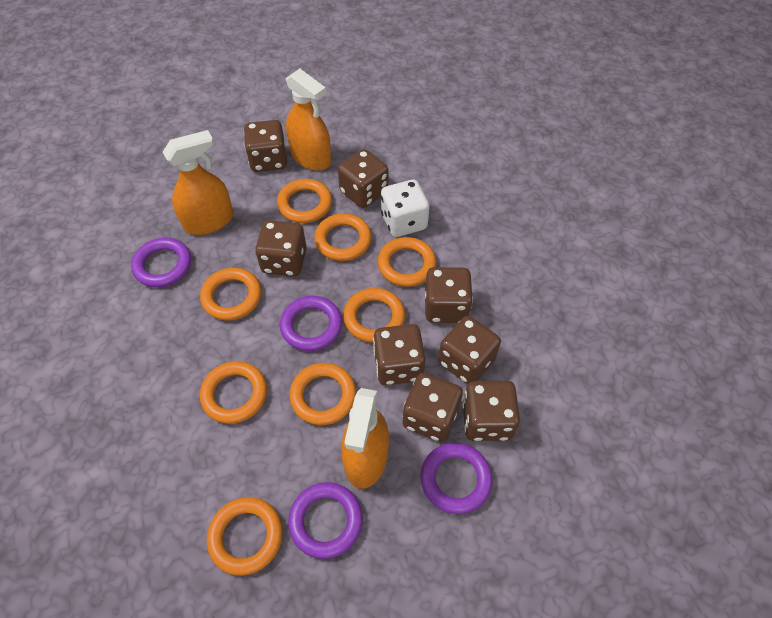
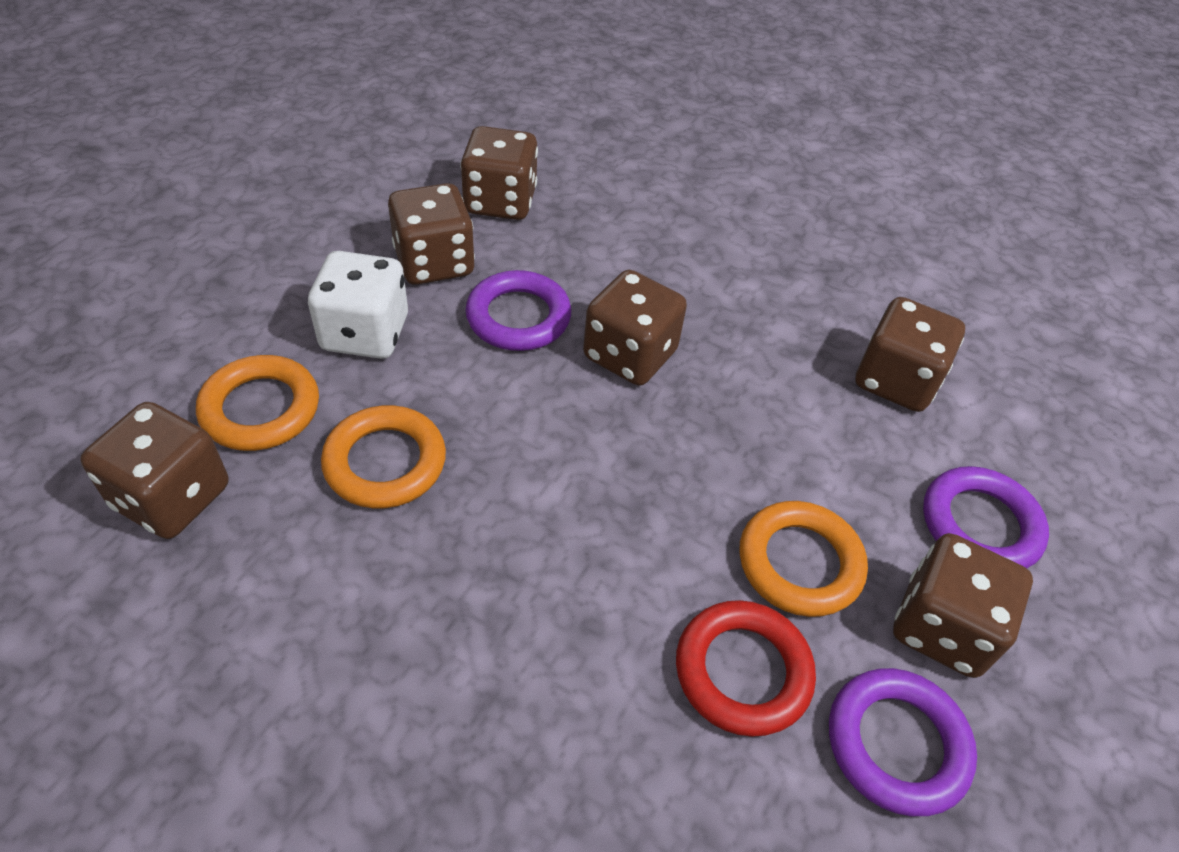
brown dice: [244,120,287,172] [255,220,307,277] [338,149,388,208] [373,324,425,385] [402,373,463,442] [425,267,473,323] [438,316,501,384] [462,381,520,441] = 8 -> [80,402,228,539] [388,183,475,285] [460,126,538,220] [583,270,687,386] [855,297,965,412] [893,533,1033,678] = 6
orange ring: [200,268,261,321] [200,361,267,424] [207,497,283,576] [277,179,332,223] [289,363,356,425] [314,213,372,261] [343,288,405,343] [378,237,436,287] = 8 -> [196,355,319,451] [321,405,446,509] [739,501,868,617] = 3
orange spray bottle: [163,130,233,235] [286,69,331,171] [341,388,389,489] = 3 -> none = 0
purple ring: [131,237,191,288] [280,296,342,351] [288,482,363,559] [421,442,493,514] = 4 -> [465,270,571,351] [829,668,977,816] [923,466,1049,568] = 3
red ring: none = 0 -> [676,600,816,737] = 1

